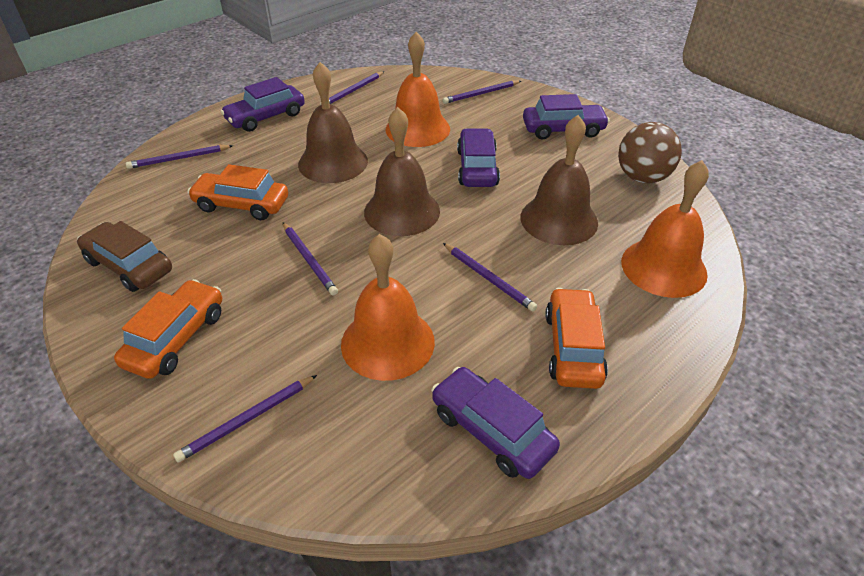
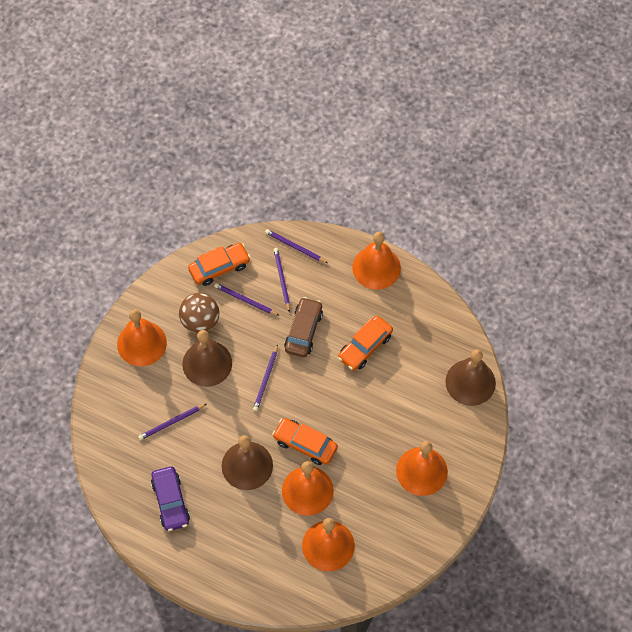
orange bell: [341,234,435,381] [386,32,450,147] [621,160,709,298] = 3 -> [117,309,167,366] [282,461,334,516] [302,518,355,571] [352,231,401,290] [396,441,448,496] = 5
purple car: [220,77,305,132] [431,367,560,479] [457,128,500,187] [523,94,610,140] = 4 -> [151,466,190,531] = 1
purple pencil: [126,145,233,169] [173,375,317,462] [283,222,338,296] [320,71,385,105] [443,80,521,104] [443,243,537,311] = 6 -> [138,404,206,440] [214,283,280,316] [253,344,278,411] [265,229,328,263] [274,248,290,313] = 5

